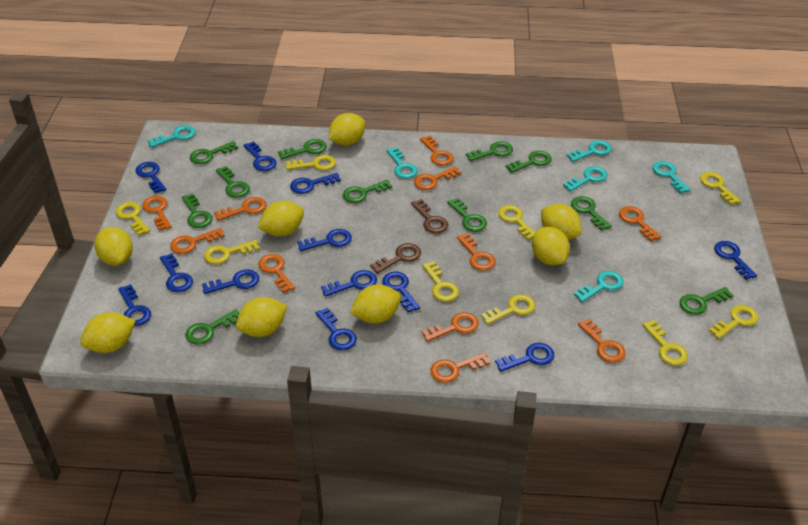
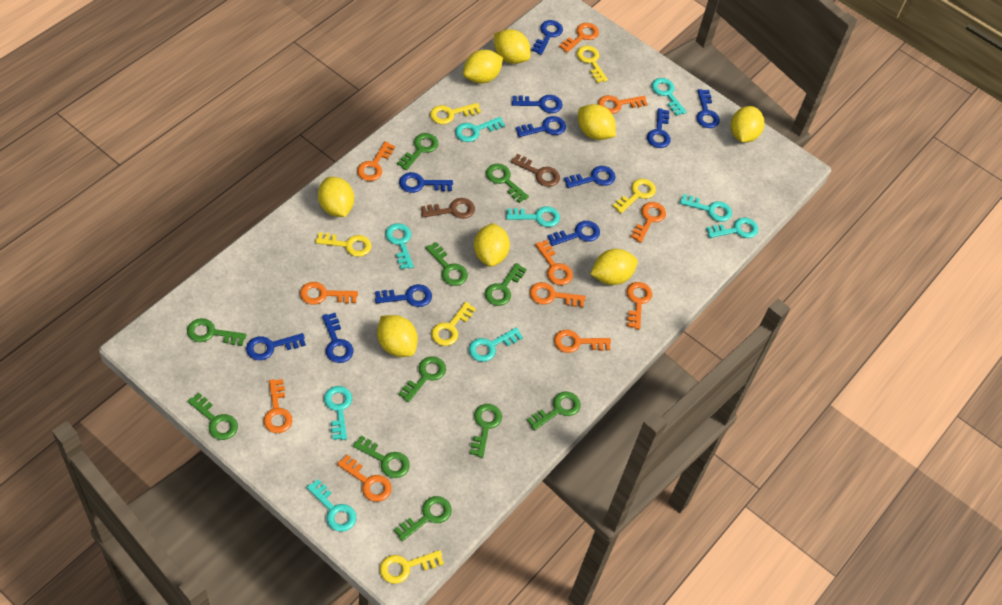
blue key: [118,284,151,326] [136,162,166,193] [160,253,193,292] [202,269,259,294] [244,141,277,171] [290,173,341,194] [298,229,352,251] [316,308,357,351] [321,270,377,297] [382,272,420,312] [495,343,554,372] [714,241,757,280] = 12 -> [246,333,306,360] [322,313,353,363] [375,284,432,307] [399,172,453,193] [512,95,562,113] [516,116,566,137] [532,20,563,55] [547,221,600,246] [564,166,615,188] [647,108,671,148] [696,89,720,128] = 11
turquoise key: [147,126,196,148] [387,147,418,179] [563,166,607,192] [567,140,612,162] [574,271,624,302] [652,161,690,193] = 6 -> [307,479,356,532] [324,386,352,440] [385,223,414,269] [455,117,505,142] [469,327,523,362] [506,206,560,227] [652,78,687,116] [680,194,732,222] [706,217,758,238] = 9
yellow key: [116,202,150,236] [204,240,259,264] [286,155,336,170] [422,261,459,302] [481,294,536,325] [498,205,535,240] [642,320,688,365] [700,172,741,205] [709,305,759,339] = 9 -> [315,232,372,257] [380,550,444,584] [430,103,481,124] [431,302,476,346] [577,45,608,83] [613,179,656,214] = 6

